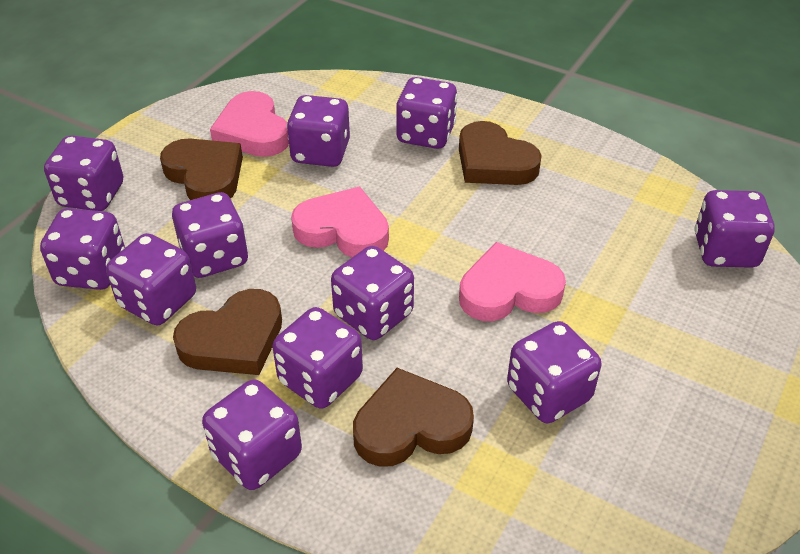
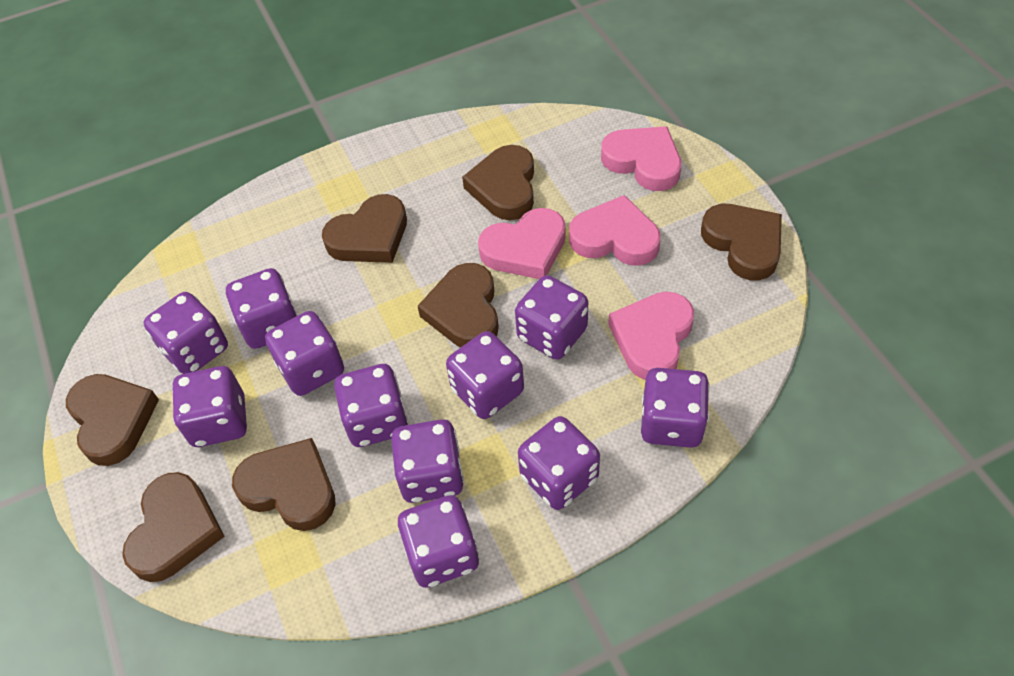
brown heart: [160,138,243,200] [173,289,282,375] [353,368,474,467] [459,121,542,185] = 4 -> [66,374,159,466] [122,472,225,582] [232,438,336,531] [322,194,407,263] [418,263,499,347] [462,145,534,220] [701,204,782,280] = 7
pink heart: [210,91,289,157] [291,187,389,257] [459,242,566,321] = 3 -> [478,208,566,279] [569,195,661,265] [601,126,681,191] [608,291,694,380] = 4

